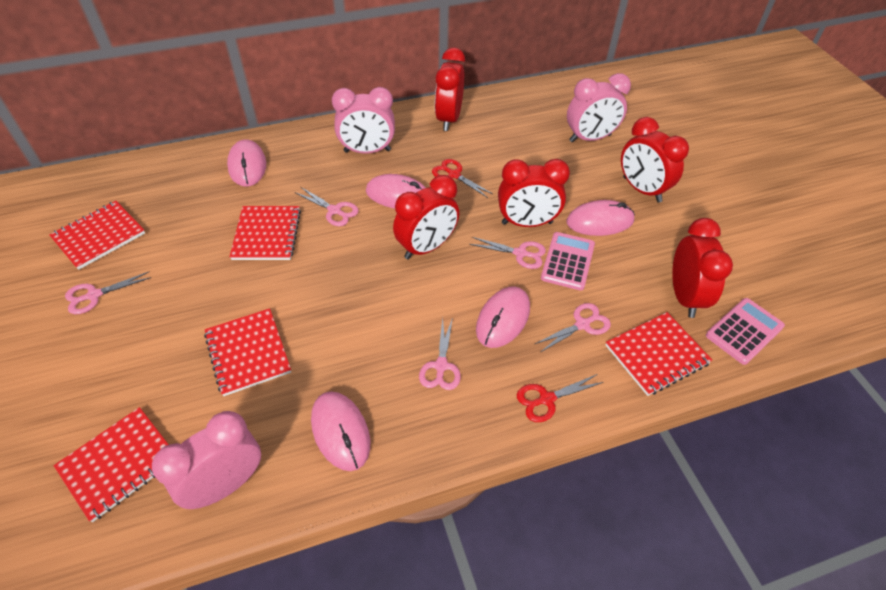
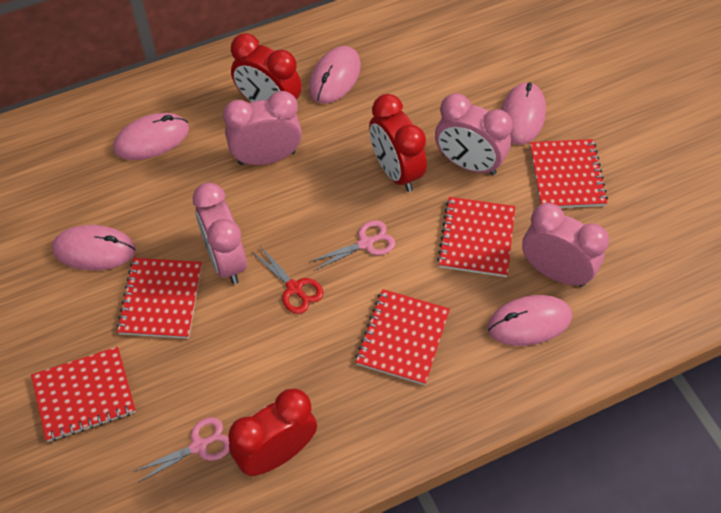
pink calculator: [541,232,595,290] [706,298,785,365] = 2 -> none = 0
pink clock: [152,411,261,509] [332,87,395,154] [567,73,631,143] = 3 -> [193,182,247,284] [223,91,302,165] [435,93,513,175] [522,203,609,287] = 4
pink scissors: [65,271,152,314] [295,187,359,226] [419,317,461,390] [469,237,546,269] [535,303,611,352] = 5 -> [133,417,229,483] [309,220,395,271] = 2
red clock: [393,175,459,259] [435,48,465,131] [498,159,570,227] [621,117,689,202] [672,218,733,318] = 5 -> [228,389,317,476] [231,33,302,102] [369,94,427,192] = 3
red scissors: [432,159,493,198] [517,374,604,422] = 2 -> [252,246,324,314] = 1

